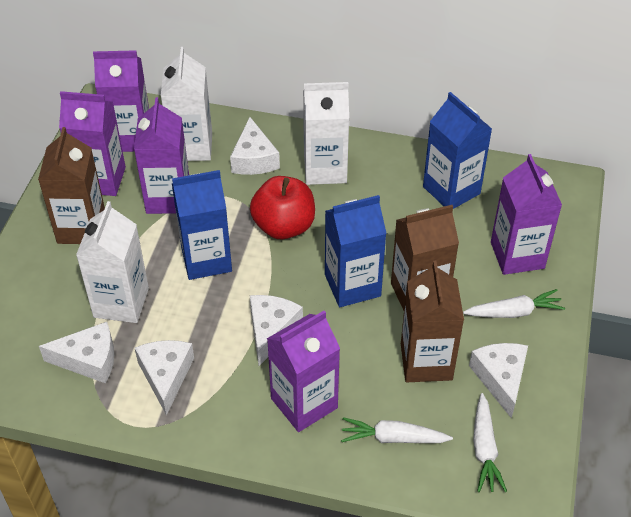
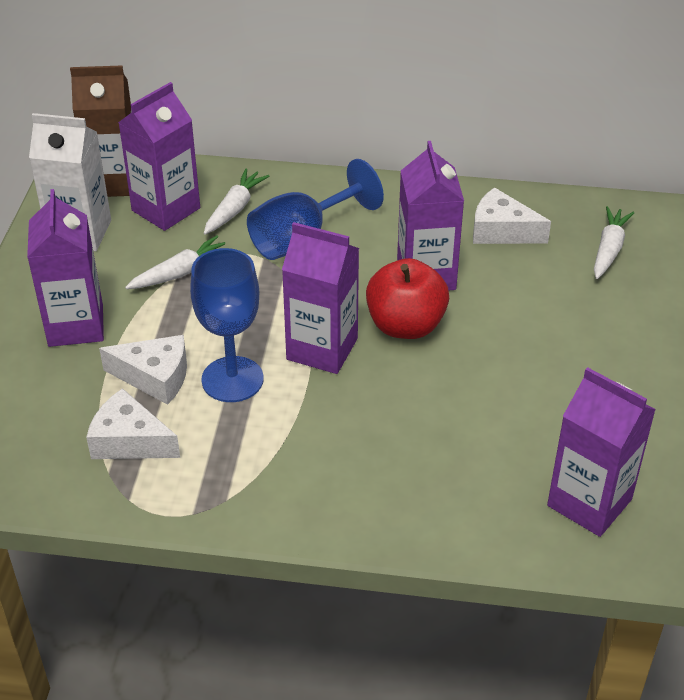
blue carton: [172,170,232,280] [325,195,387,307] [423,92,492,209] = 3 -> none = 0
blue goblet: none = 0 -> [190,248,264,402] [247,159,384,260] = 2
brown carton: [38,127,105,244] [391,205,459,310] [401,261,464,382] = 3 -> [70,66,132,197] = 1
white carton: [76,201,149,323] [161,47,212,161] [303,82,349,185] = 3 -> [29,113,111,251] = 1
white cheese: [39,322,114,383] [135,340,194,416] [230,117,280,175] [250,295,303,366] [469,343,528,418] = 5 -> [86,388,180,459] [99,335,187,405] [473,187,551,244] = 3

